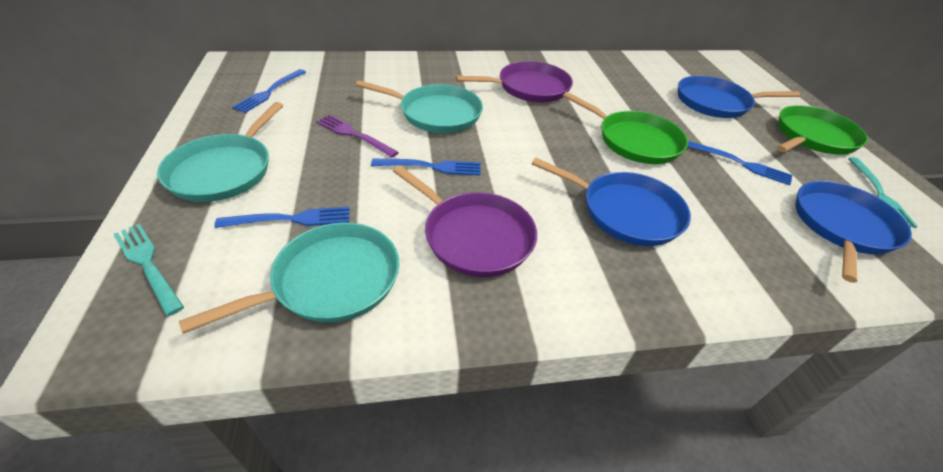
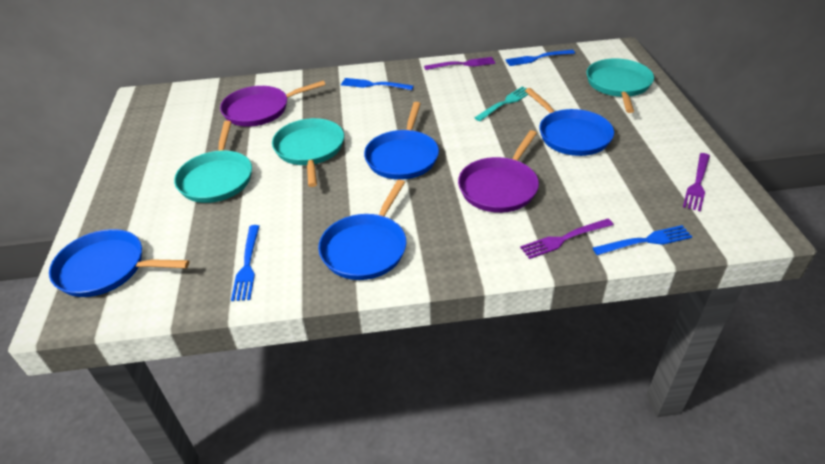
blue pan: [532,158,691,246] [678,75,800,118] [795,181,912,283] = 3 -> [49,229,190,297] [318,179,406,280] [364,102,439,180] [525,88,614,156] = 4
green pan: [563,92,688,164] [777,105,868,155] = 2 -> none = 0
purple fork: [316,114,399,158] = 1 -> [424,57,495,70] [520,219,614,259] [683,153,710,211] = 3
turquoise fork: [114,224,184,316] [848,157,918,228] = 2 -> [475,86,529,121] = 1

